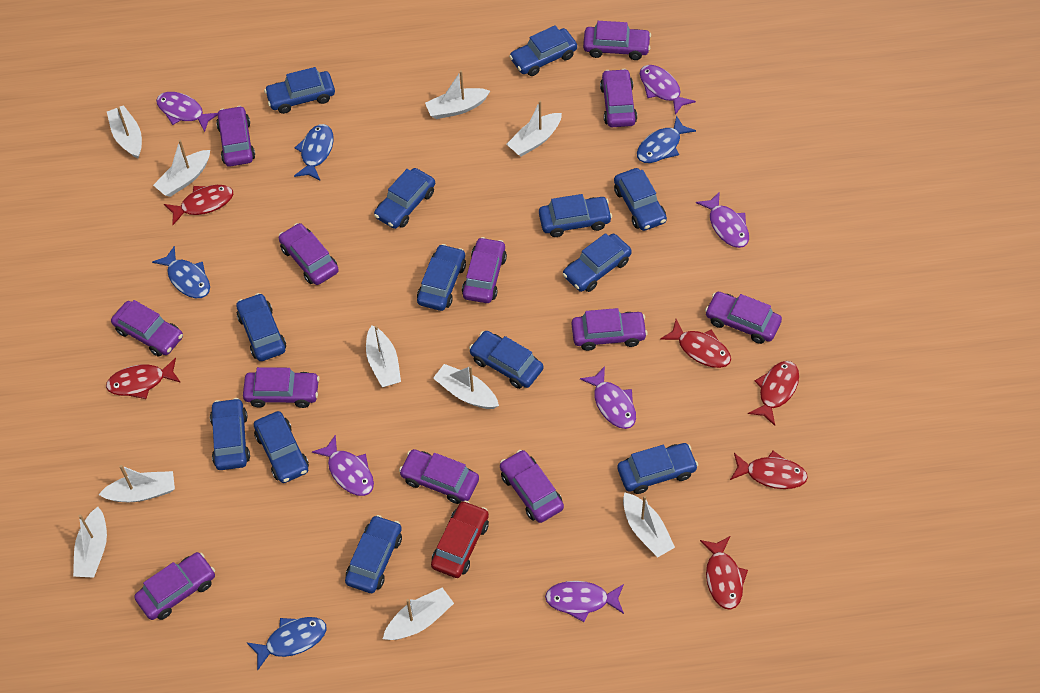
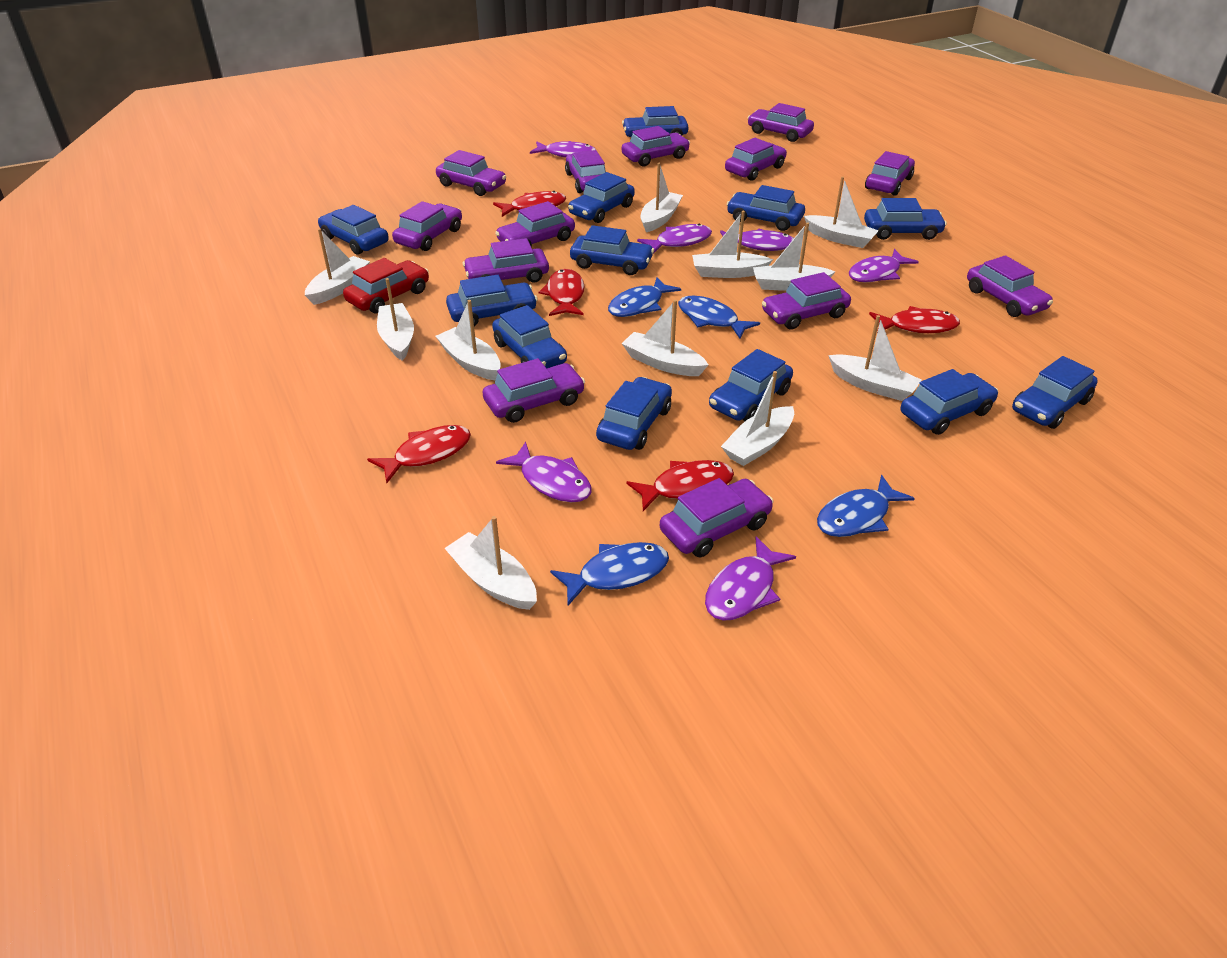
blue car: [210,398,250,470] [236,293,286,361] [254,411,309,483] [264,67,335,114] [345,515,402,593] [374,168,435,229] [417,244,466,311] [469,331,543,389] [509,25,577,76] [539,194,612,237] [563,233,632,292] [614,168,667,231] [617,443,698,494] = 13 -> [318,205,389,255] [446,275,538,326] [492,305,567,368] [568,172,635,223] [570,225,654,275] [596,377,672,450] [622,106,688,137] [709,349,793,421] [727,185,805,231] [864,198,947,240] [901,369,998,435] [1012,356,1098,429] = 12
purple car: [111,300,183,357] [134,552,215,620] [216,106,255,167] [243,367,320,408] [279,223,339,285] [399,449,479,504] [462,237,507,303] [500,450,564,523] [571,308,647,351] [583,21,651,60] [600,69,637,127] [705,292,782,344] = 12 -> [392,201,462,251] [436,150,506,196] [463,238,549,283] [483,358,585,423] [495,201,575,247] [565,150,606,193] [622,126,690,166] [660,478,773,557] [725,138,787,181] [748,103,814,142] [762,272,851,330] [865,151,915,196] [967,255,1053,317] = 13
red fish: [106,358,181,399] [164,185,233,225] [660,319,731,368] [700,536,748,610] [730,451,808,489] [748,361,799,426] = 6 -> [367,425,471,483] [493,191,566,217] [539,269,585,316] [626,460,734,511] [869,306,960,333] = 5
white boat: [73,507,107,578] [98,465,175,502] [107,105,142,158] [153,140,210,197] [366,325,401,387] [383,588,454,640] [425,70,490,119] [433,364,499,409] [506,101,562,157] [623,492,675,557] = 10 -> [305,228,370,305] [377,278,414,361] [436,300,501,380] [444,516,537,610] [622,300,708,376] [641,163,683,232] [692,211,773,278] [721,371,794,466] [753,222,835,291] [804,176,879,248] [828,315,922,401] = 11

